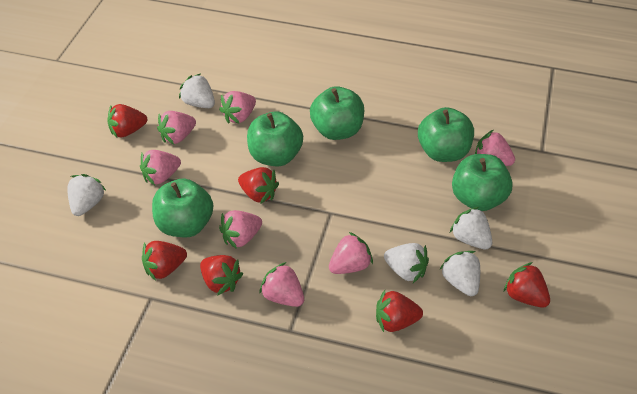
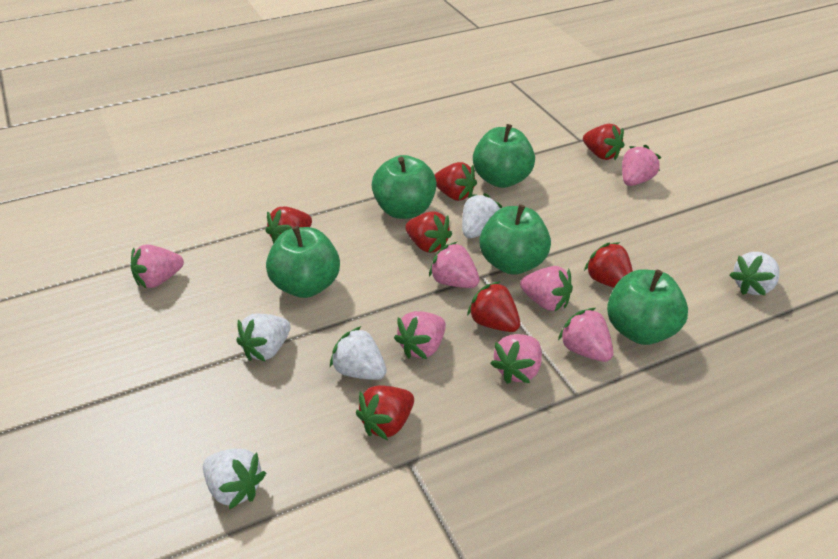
red strawberry: [108,104,147,137] [142,241,187,281] [200,255,243,296] [238,167,279,204] [376,290,423,332] [504,262,550,308] = 6 -> [266,207,312,243] [356,385,414,440] [405,212,452,253] [435,162,477,201] [467,281,520,332] [583,124,624,160] [584,242,633,288] = 7

